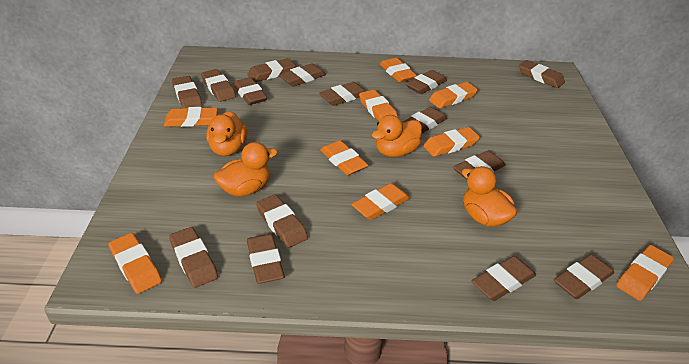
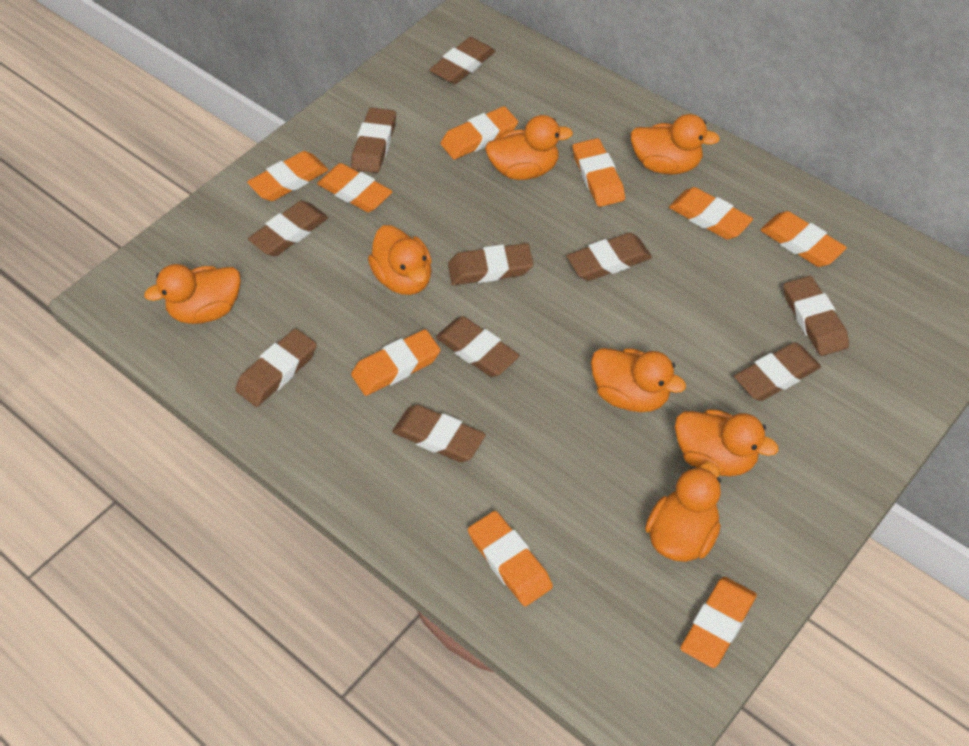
brown eraser: [169,227,218,288] [172,76,202,108] [201,69,236,102] [233,77,267,105] [247,58,295,82] [247,234,285,284] [256,194,308,248] [279,63,326,86] [319,82,365,106] [402,107,447,133] [405,70,447,94] [453,151,506,179] [472,256,536,301] [519,60,565,88] [554,254,614,299] = 15 -> [235,328,317,407] [248,201,328,256] [351,108,396,173] [392,404,486,462] [429,37,495,84] [436,316,520,377] [448,243,533,285] [566,233,652,281] [734,342,821,401] [784,276,849,356] = 10
orange duck: [206,111,247,156] [214,142,278,197] [372,115,422,157] [462,166,517,227] = 4 -> [144,264,241,324] [368,225,432,295] [485,115,573,180] [591,348,686,412] [630,114,720,175] [645,462,721,562] [675,409,779,476] = 7

